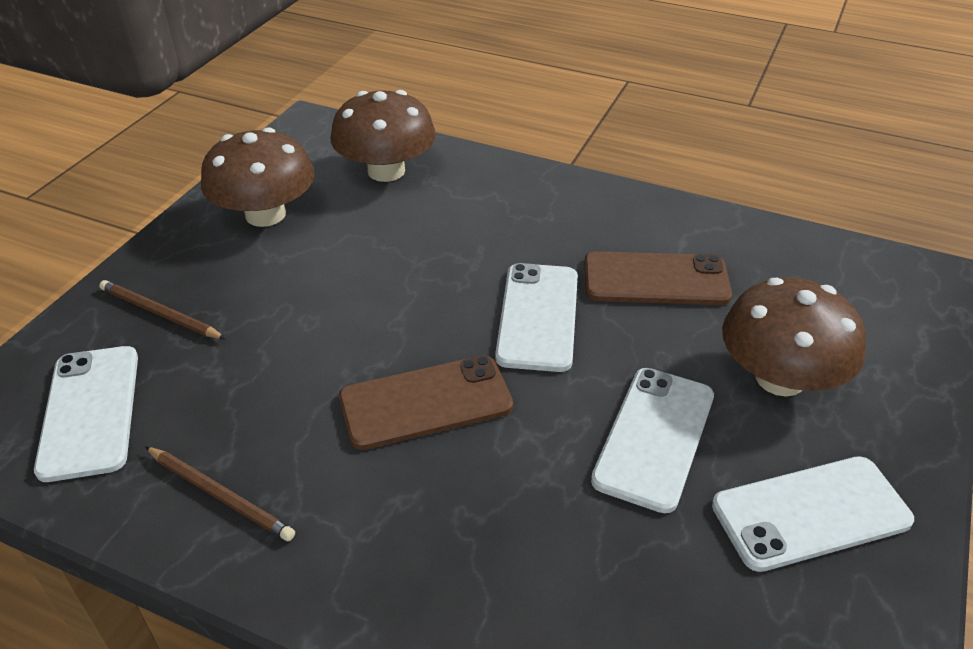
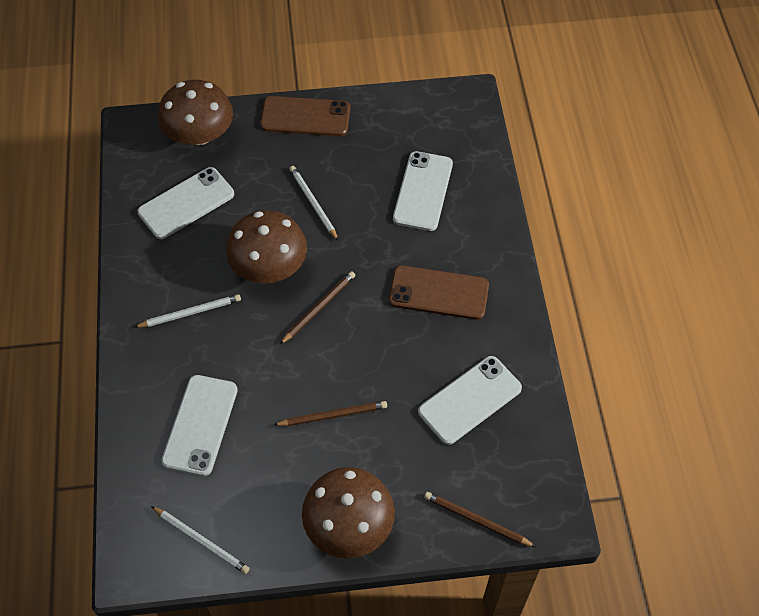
brown pencil: [99,280,226,339] [145,446,295,541] = 2 -> [274,401,387,426] [280,271,355,344] [424,492,536,547] = 3
white pencil: none = 0 -> [135,294,241,328] [151,506,249,574] [289,166,338,241] = 3

